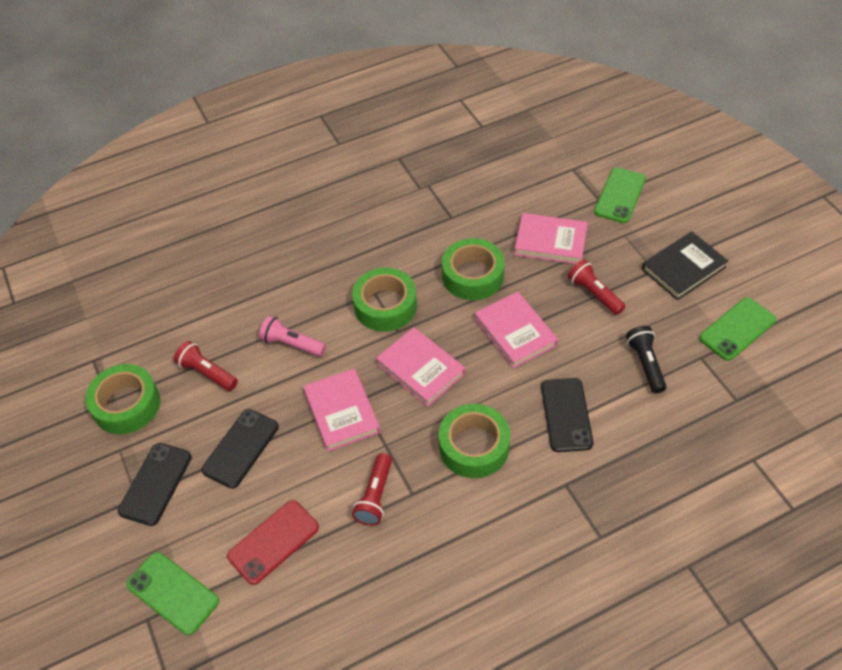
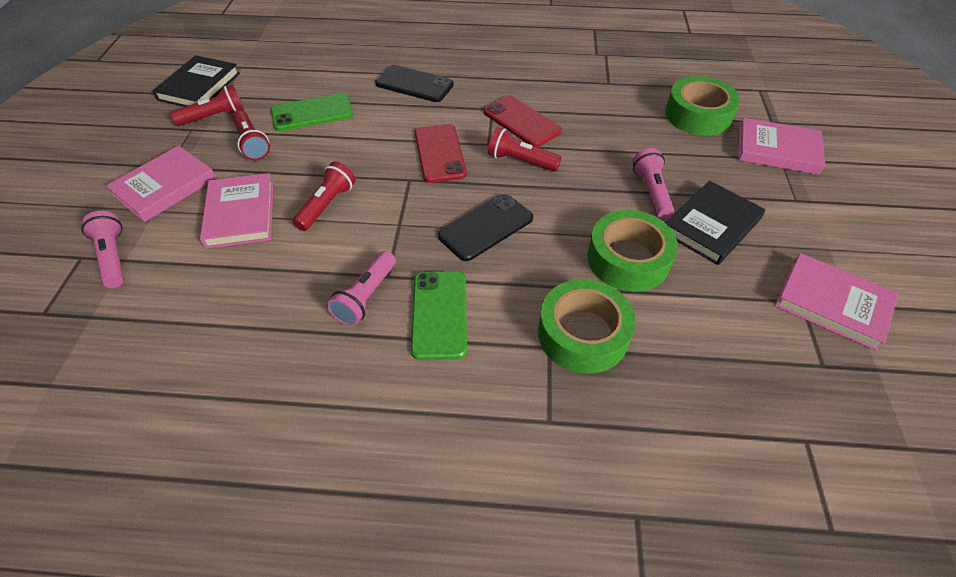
black book: [642,232,728,300] = 1 -> [153,55,240,107] [665,181,765,265] = 2
black flashlight: [626,326,667,393] = 1 -> none = 0
black phone: [118,443,192,526] [201,409,279,489] [541,378,593,452] = 3 -> [375,65,454,102] [438,194,533,261] = 2
green phone: [126,552,219,635] [594,167,646,223] [699,297,776,361] = 3 -> [271,93,353,131] [411,271,467,360] = 2
green tape: [85,364,161,434] [352,268,417,332] [439,404,510,478] [442,238,505,300] = 4 -> [538,279,635,374] [587,210,678,292] [665,76,740,135] = 3
pink flashlight: [259,316,326,357] = 1 -> [81,211,124,288] [327,251,396,326] [632,148,674,219] = 3
red flashlight: [174,341,238,391] [352,453,392,526] [568,260,625,315] = 3 -> [170,85,244,126] [232,110,270,161] [292,162,356,231] [488,127,562,171] = 4
red phone: [227,500,319,585] = 1 -> [415,124,467,183] [484,95,562,147] = 2

